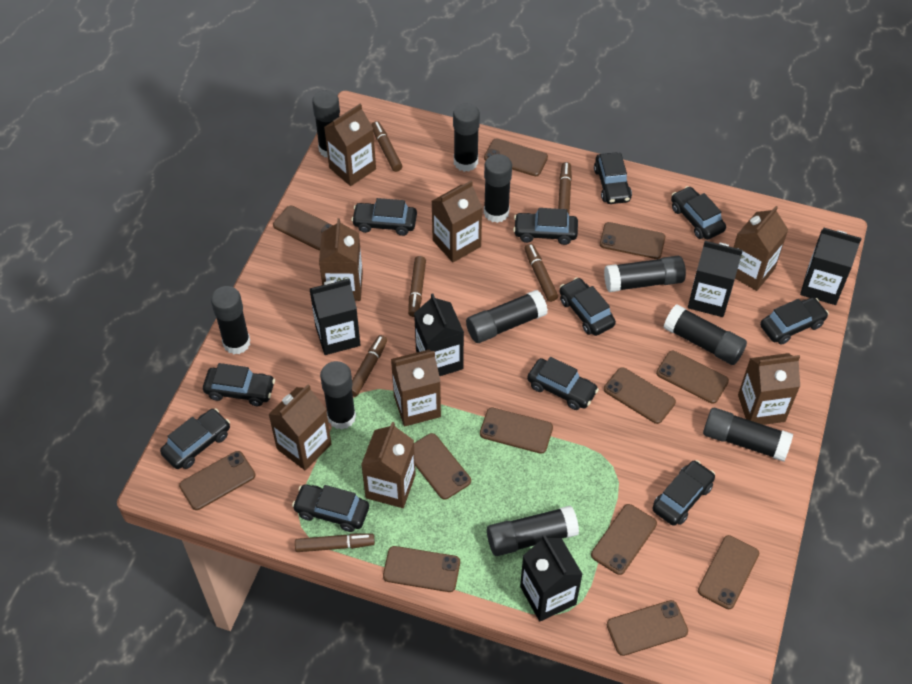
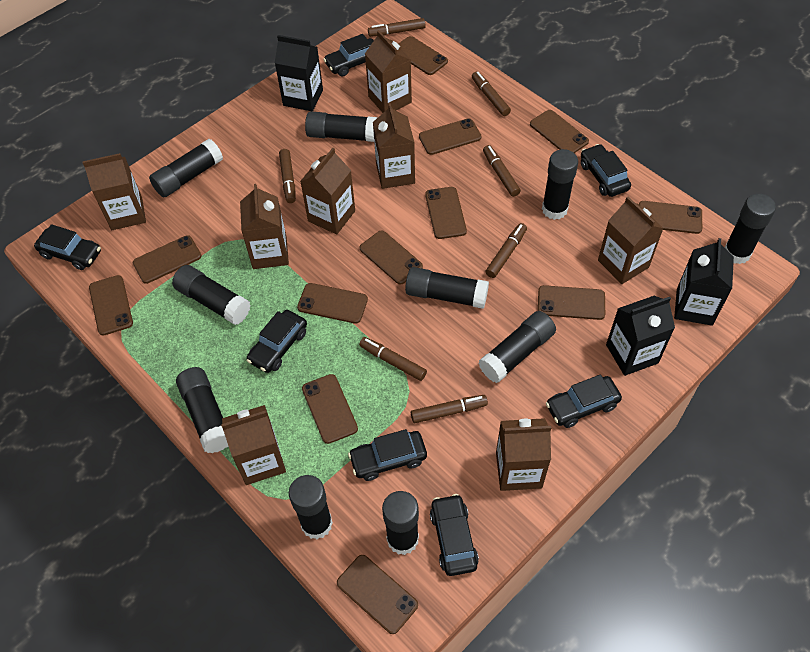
black car: [160,408,230,469] [203,363,275,406] [292,484,369,532] [351,198,417,236] [513,208,578,245] [527,357,599,410] [559,277,616,336] [594,153,632,204] [652,460,715,526] [671,186,726,240] [760,297,829,345] = 11 -> [34,224,101,270] [246,310,307,373] [323,34,374,77] [348,429,427,481] [430,494,479,576] [546,374,622,428] [581,144,631,197] = 7
black carton: [310,279,361,355] [414,294,464,376] [520,535,583,621] [688,241,743,317] [800,228,862,305] = 5 -> [275,35,323,112] [606,296,675,376] [674,238,734,326] = 3
brown marker: [295,534,375,552] [352,335,387,397] [371,121,402,172] [408,256,426,317] [525,244,558,302] [558,162,572,214] = 6 -> [279,149,296,203] [359,337,427,381] [368,18,426,37] [411,395,488,423] [472,71,511,116] [483,145,521,197] [485,223,527,278] = 7

